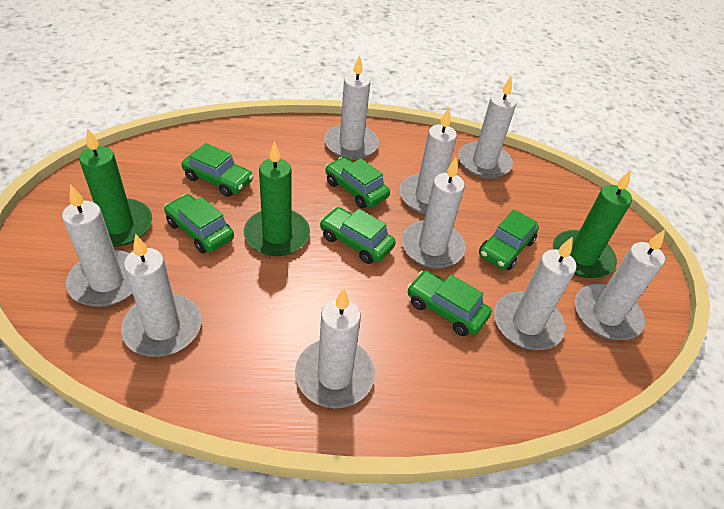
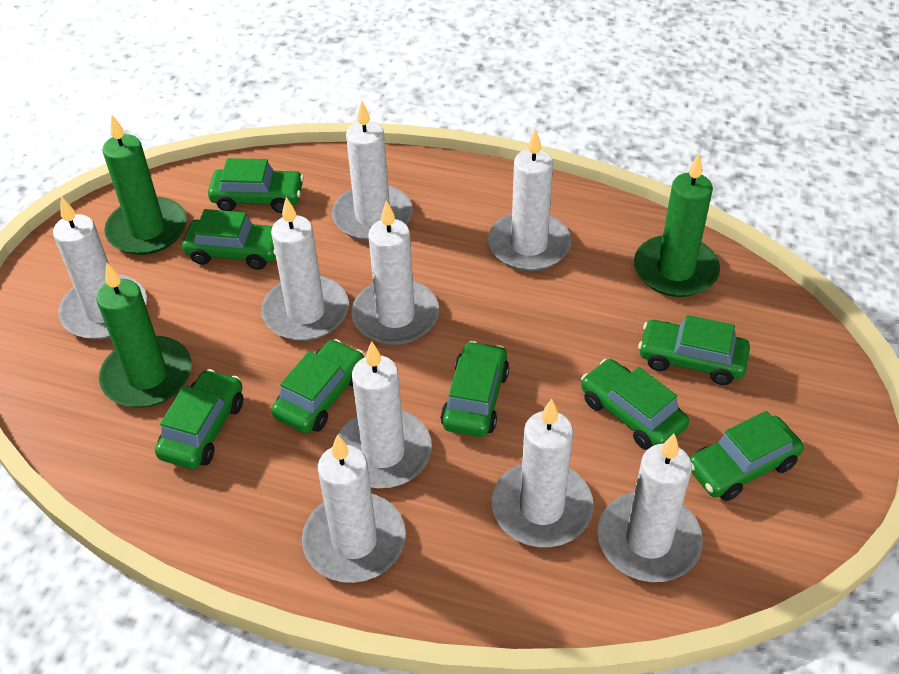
green car: [164,194,234,253] [182,143,254,197] [320,207,396,264] [325,157,390,209] [407,270,492,336] [479,209,539,270] = 6 -> [155,369,243,469] [182,209,276,270] [208,158,304,213] [271,339,364,433] [441,341,509,437] [581,359,689,450] [638,315,750,385] [690,411,804,501] = 8

